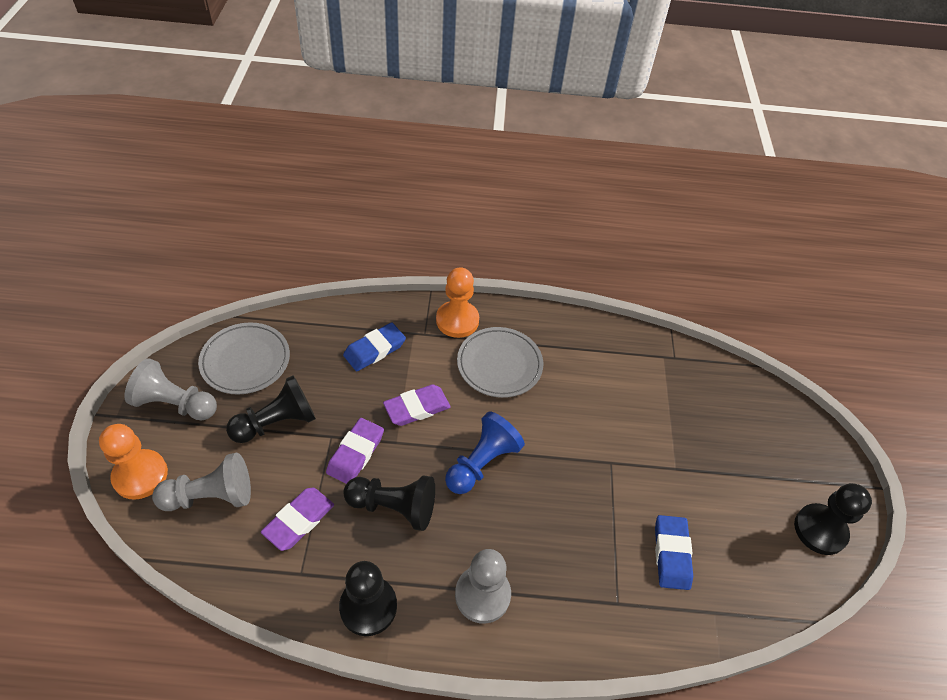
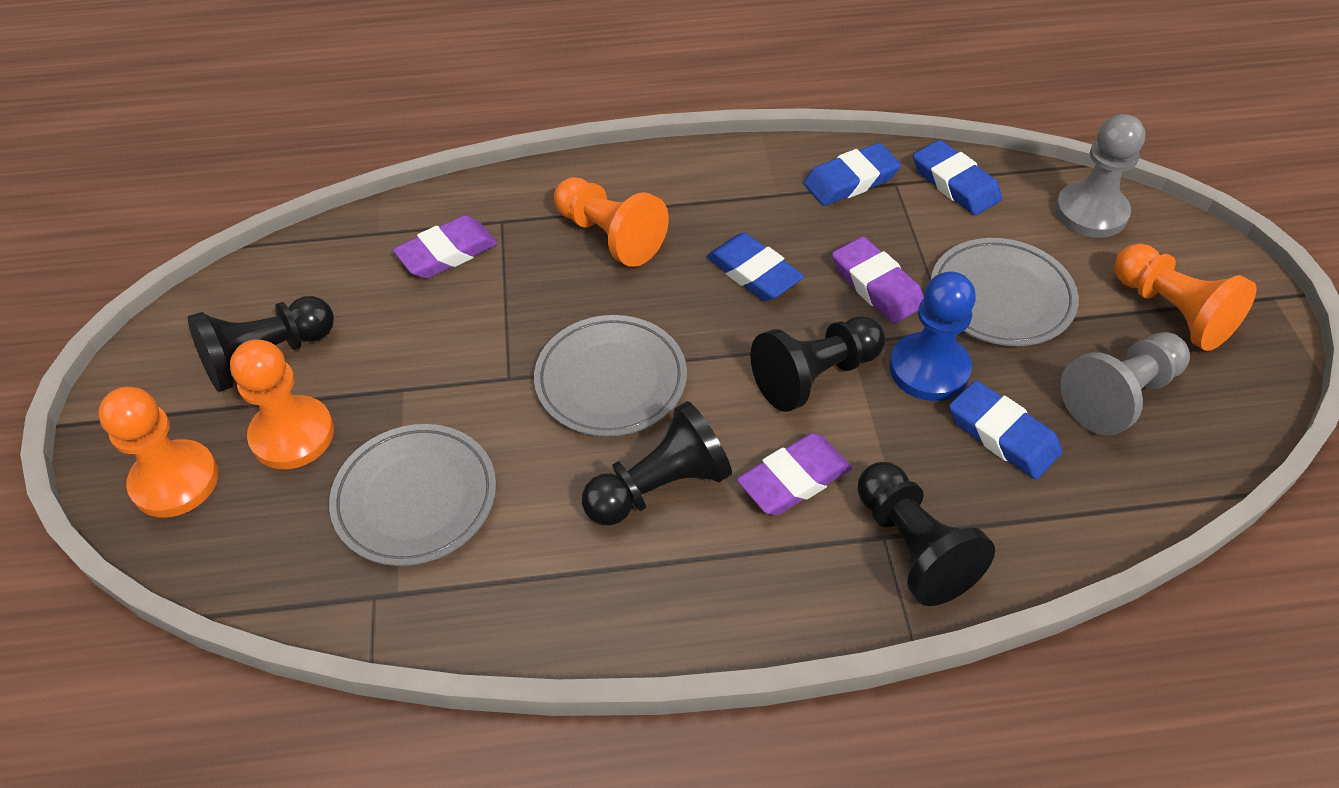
blue eraser: [343,322,406,371] [655,515,693,590] = 2 -> [707,233,804,301] [803,143,901,206] [913,140,1002,215] [949,380,1063,479] = 4
grey pawn: [124,358,217,420] [152,453,251,511] [455,549,511,624] = 3 -> [1055,114,1145,238] [1060,332,1190,436] = 2
grey plate: [198,322,290,395] [457,327,543,398] = 2 -> [329,424,496,566] [534,315,687,436] [931,238,1079,346] = 3
orange pawn: [99,424,168,500] [436,267,479,338] = 2 -> [98,387,218,518] [230,339,334,469] [554,177,669,267] [1114,244,1257,351] = 4

